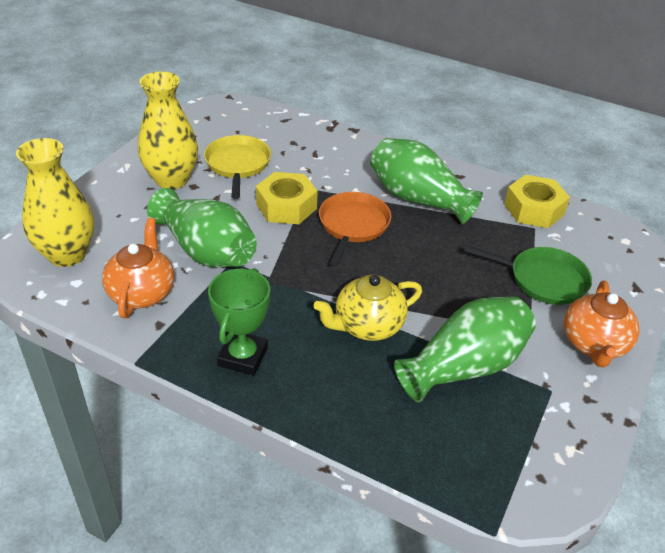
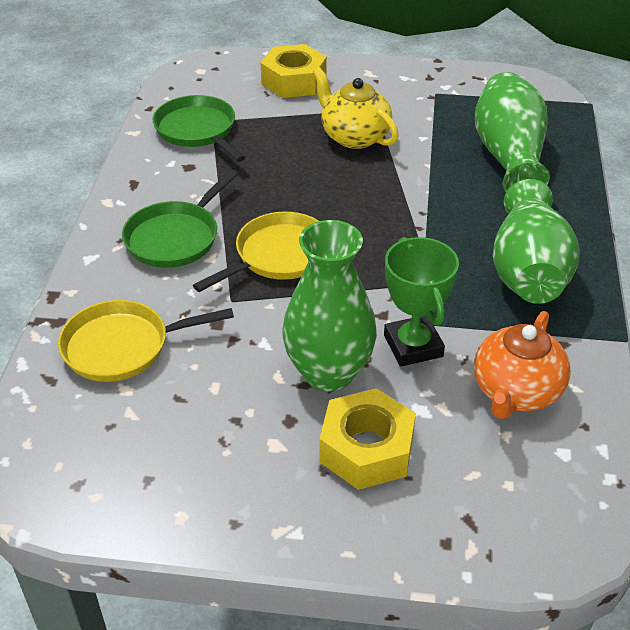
green pan: [464,245,592,305] = 1 -> [122,169,238,268] [153,95,246,162] = 2
orange pan: [319,192,391,266] = 1 -> none = 0
orange teapot: [102,218,174,318] [564,281,639,368] = 2 -> [474,311,571,419] = 1
yellow pan: [204,135,271,199] = 1 -> [58,300,234,382] [193,212,319,292] = 2
yellow vase: [16,138,94,267] [138,71,198,189] = 2 -> none = 0

